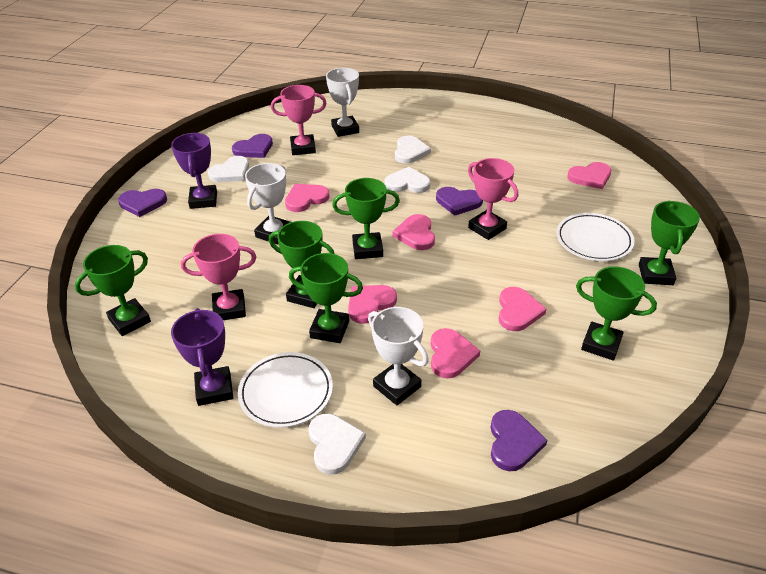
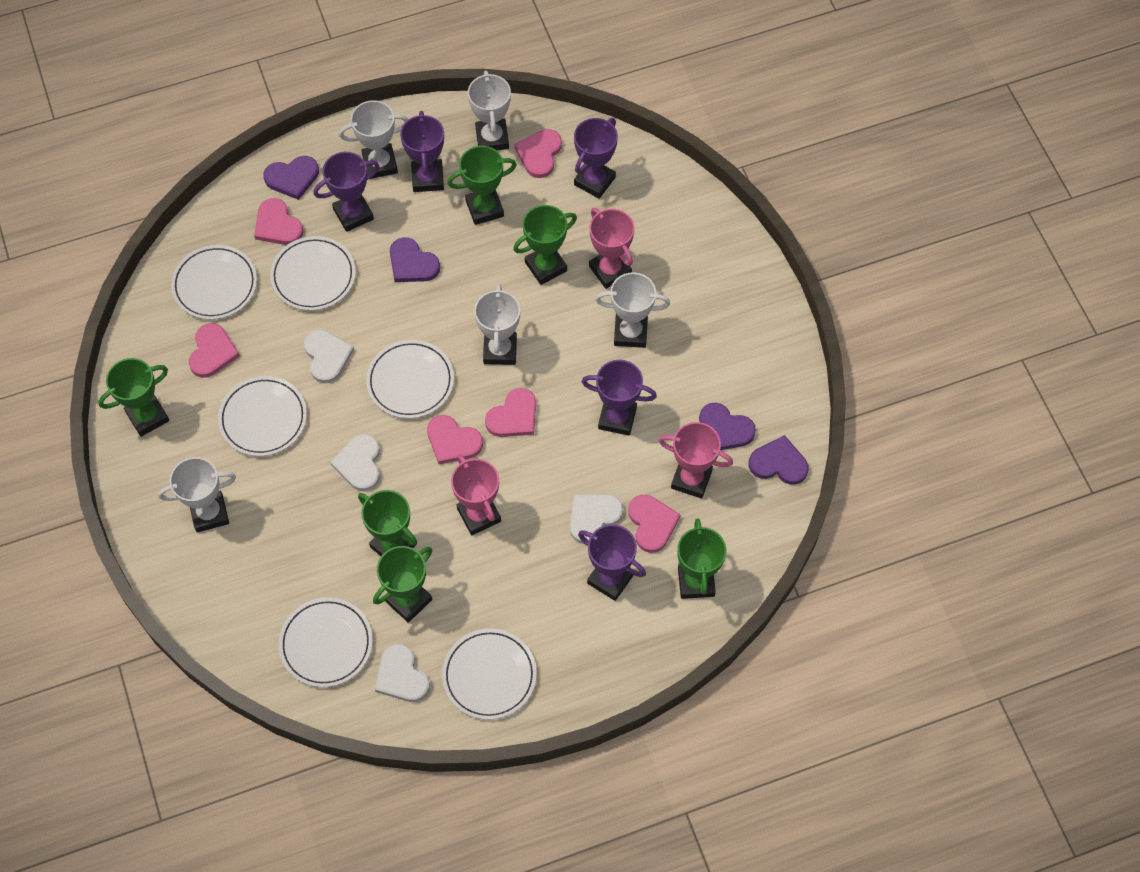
purple trophy: [171,133,217,209] [171,308,233,406] = 2 -> [313,152,380,232] [400,111,444,192] [574,118,618,199] [578,524,646,601] [582,360,657,436] = 5
white plate: [238,352,333,428] [556,213,635,261] = 2 -> [171,245,257,320] [218,376,307,456] [270,236,356,311] [279,598,373,687] [366,340,454,419] [442,629,537,720] = 6
white trophy: [245,163,291,245] [326,68,359,137] [368,307,429,405] = 3 -> [158,457,236,532] [339,100,408,179] [468,71,511,150] [474,284,520,365] [595,272,670,348] = 5

